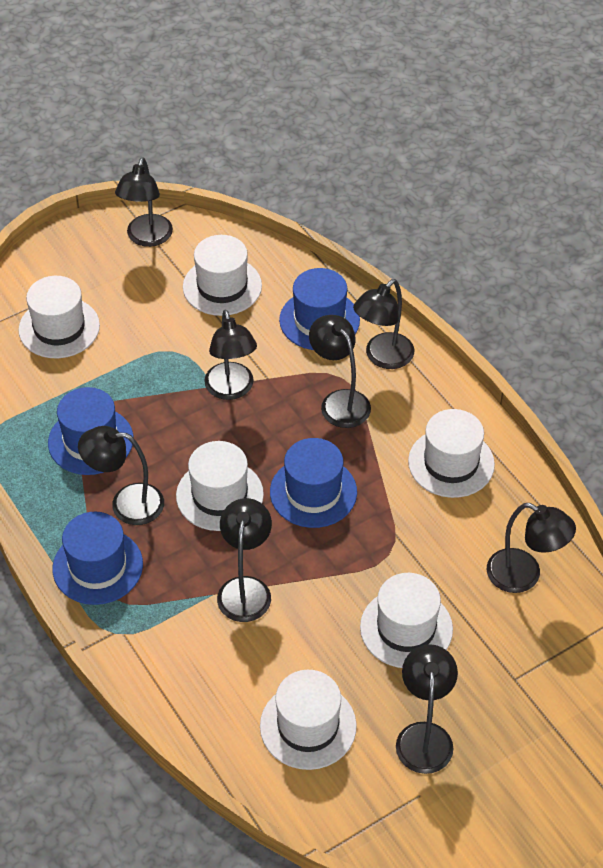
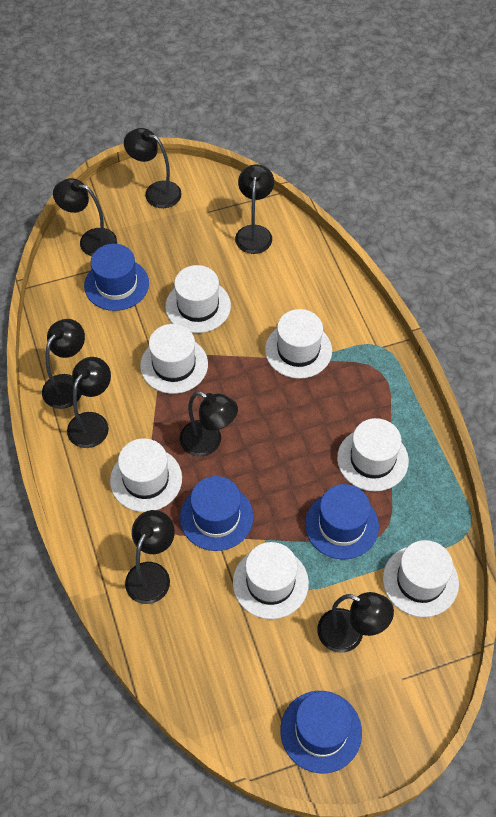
white hat: [18,276,100,358] [176,441,264,531] [183,235,262,316] [260,670,357,770] [360,573,453,668] [408,409,495,498] = 6 -> [110,438,182,512] [140,324,208,394] [165,265,231,333] [233,542,309,619] [265,309,332,379] [337,418,409,491] [383,540,459,617] = 7

